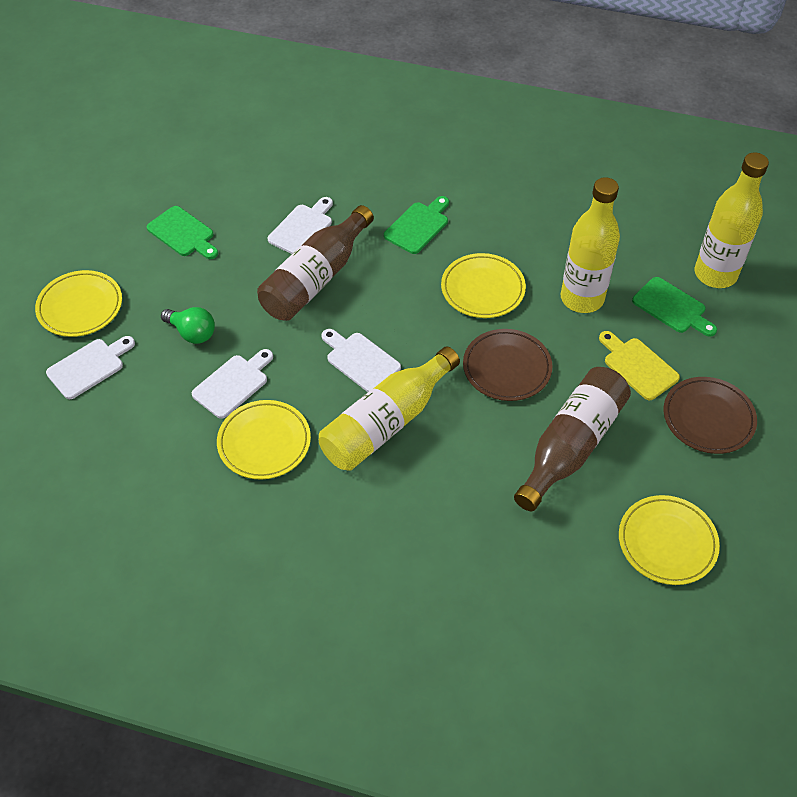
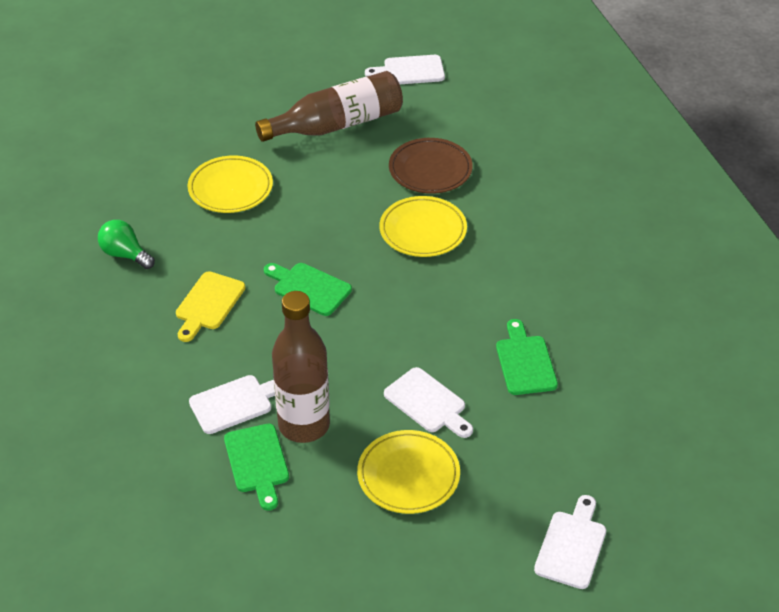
brown plate: [463,329,552,401] [664,377,757,454] = 2 -> [389,138,473,194] = 1
yellow bottle: [319,346,460,471] [561,177,620,313] [695,152,769,288] = 3 -> none = 0
yellow plate: [35,270,122,337] [217,400,311,479] [441,253,526,318] [619,495,720,585] = 4 -> [188,156,273,213] [357,430,460,514] [379,196,467,257] = 3

